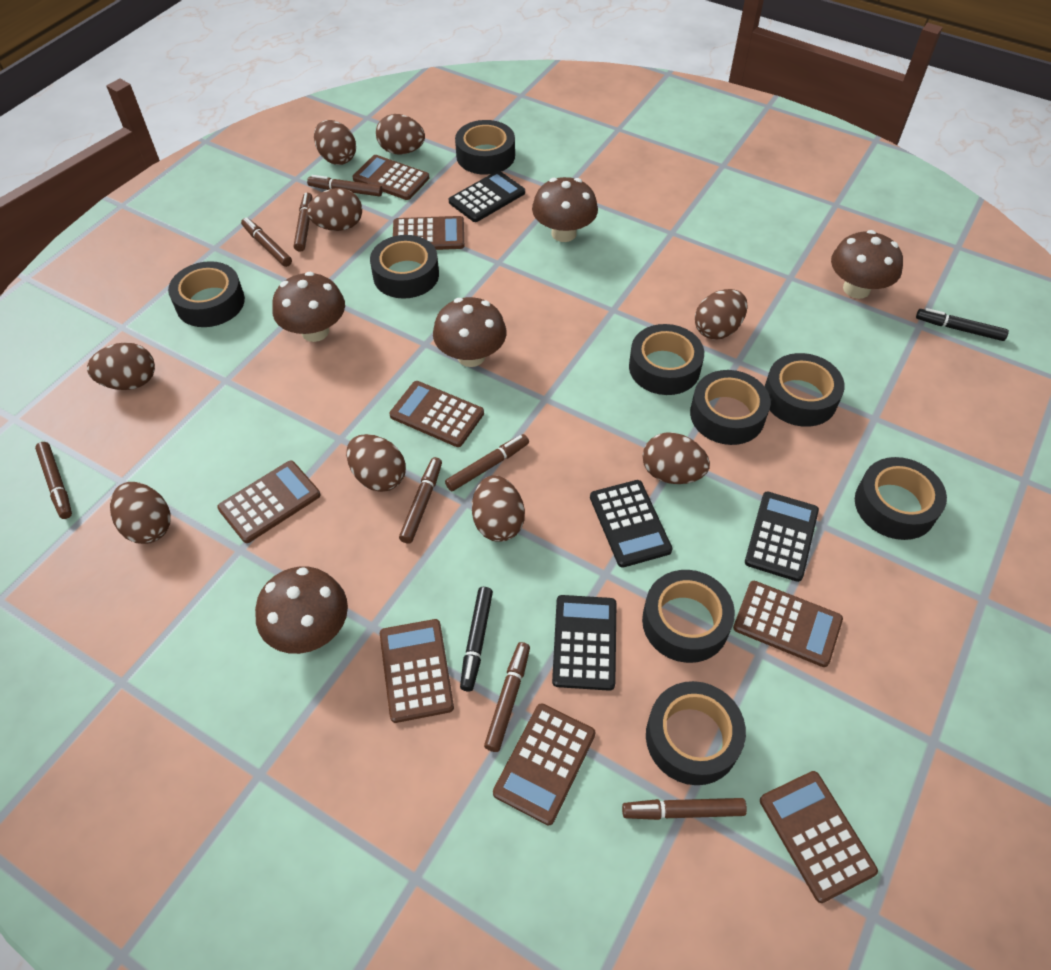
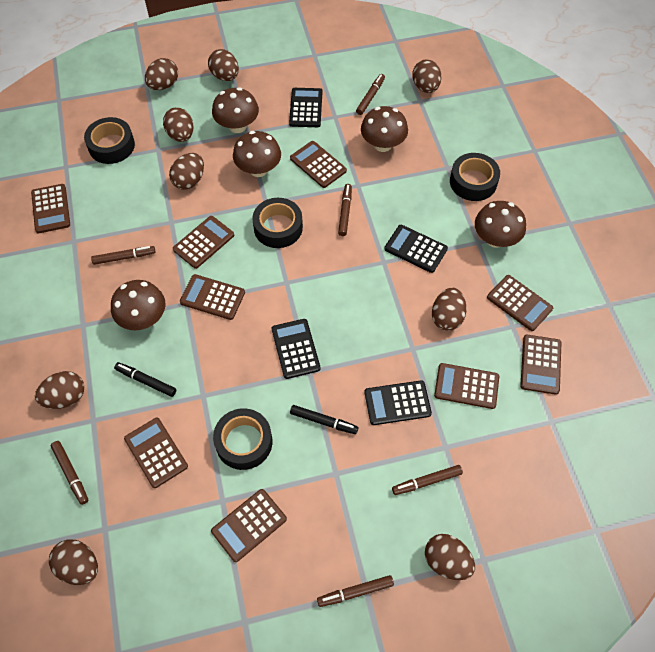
black tape: [168,261,245,327] [370,235,439,299] [455,120,515,175] [629,324,704,395] [642,570,735,663] [646,681,746,785] [690,370,771,445] [764,353,845,427] [855,457,947,540] = 9 -> [84,117,135,164] [213,408,272,470] [252,198,303,248] [450,153,500,201] = 4
brown calculator: [217,461,321,543] [353,155,429,200] [380,619,454,723] [390,381,484,447] [393,216,464,250] [493,703,596,826] [733,581,843,667] [760,771,878,903] = 8 -> [31,184,70,233] [124,418,188,488] [173,216,234,269] [180,274,245,320] [211,489,287,562] [290,141,347,188] [434,363,499,409] [487,275,553,331] [520,335,561,395] = 9
brown marker: [35,442,72,519] [241,217,292,267] [294,193,312,252] [307,175,383,196] [399,457,442,544] [445,434,529,491] [484,642,530,752] [622,798,747,820] = 8 -> [50,441,89,505] [91,246,156,265] [317,575,394,607] [338,184,352,236] [356,74,385,115] [392,465,463,495] = 6

